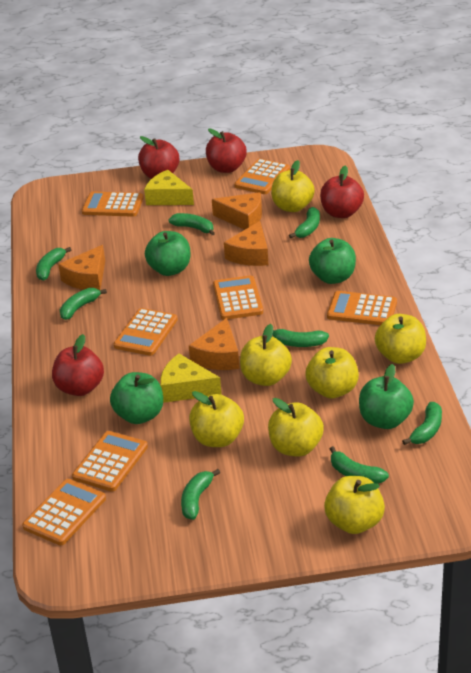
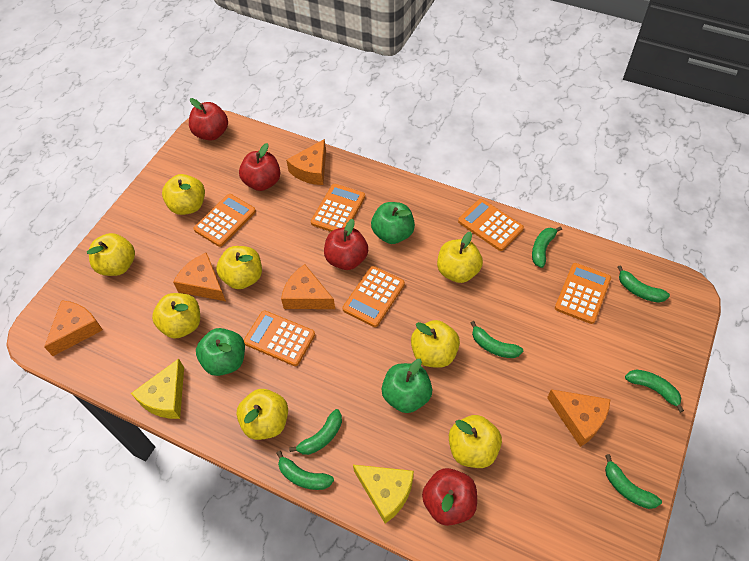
green apple: [110,372,163,424] [145,231,190,276] [309,238,356,284] [359,364,414,429] = 4 -> [196,328,245,376] [371,202,415,244] [382,359,432,413] = 3
green banana: [36,247,71,281] [60,288,107,320] [168,213,215,235] [181,469,220,520] [272,329,329,347] [289,207,320,238] [330,446,389,484] [402,402,442,445] = 8 -> [276,451,334,490] [289,409,342,455] [471,321,523,358] [532,226,562,268] [605,454,662,509] [617,265,670,303] [625,370,684,413] = 7
orange calculator: [22,479,106,545] [72,431,148,492] [82,191,144,217] [114,308,178,356] [213,275,263,320] [234,159,290,194] [327,291,397,325] = 7 -> [193,194,256,247] [244,310,315,366] [311,184,365,232] [342,266,405,327] [458,199,524,251] [555,263,611,324] = 6
orange cheese: [58,245,105,290] [189,318,239,370] [212,192,262,230] [224,221,268,266] = 4 -> [44,300,103,356] [173,252,226,301] [281,264,335,309] [286,139,326,185] [547,389,610,447] = 5
yellow apple: [189,391,244,447] [240,324,292,386] [268,398,324,457] [271,160,315,212] [306,347,359,399] [324,476,385,534] [375,314,426,364] = 7 -> [87,233,135,276] [152,293,200,339] [162,174,205,215] [216,246,262,289] [237,389,288,440] [411,320,460,368] [437,231,483,283] [449,415,502,468] = 8

